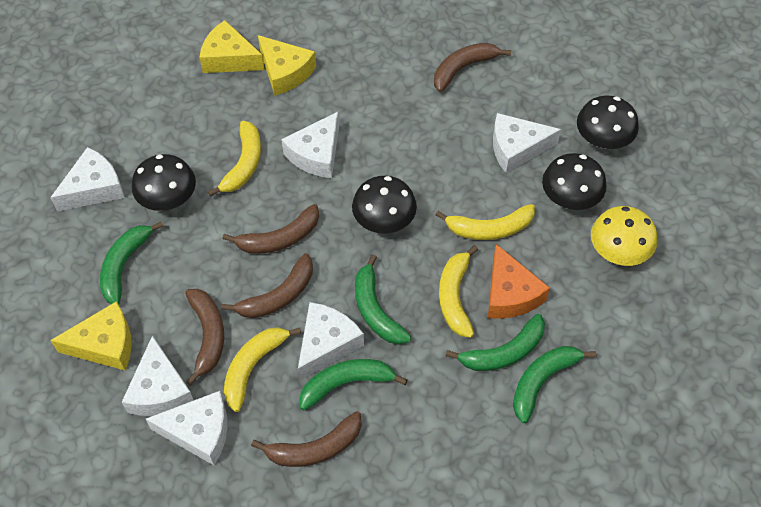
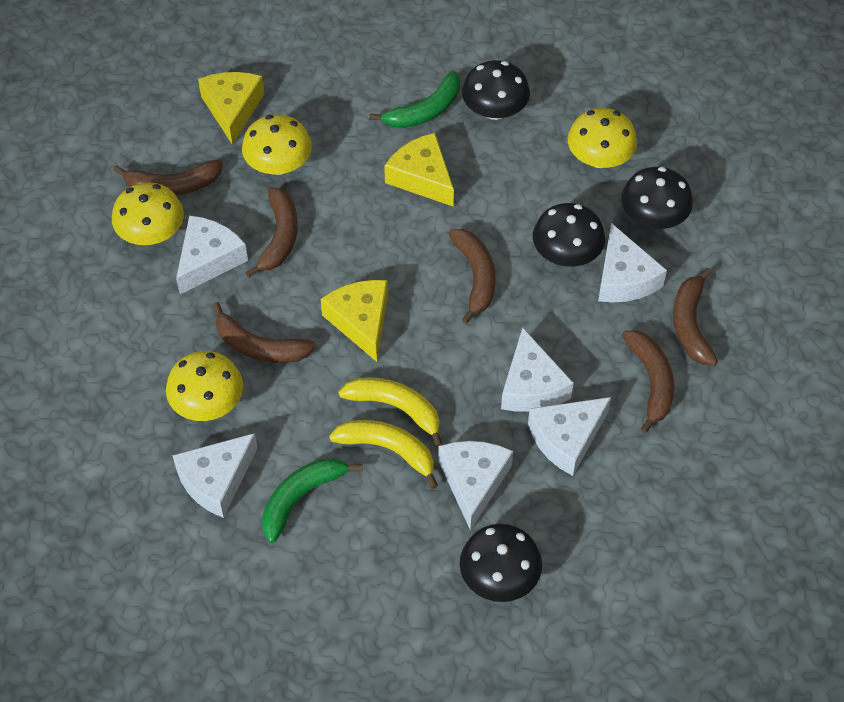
brown banana: [185,289,224,386] [221,253,313,318] [223,204,319,254] [251,411,362,467] [434,43,511,92] = 5 -> [113,159,223,196] [212,302,316,363] [245,187,298,277] [448,229,496,324] [622,330,674,433] [673,268,718,366] = 6
green banana: [100,222,163,305] [300,359,408,410] [355,254,411,344] [446,314,545,371] [513,346,597,423] = 5 -> [262,458,363,543] [369,71,460,129] = 2
orange cheese: [488,244,550,319] = 1 -> none = 0
yellow banana: [208,121,261,197] [224,327,301,412] [436,204,535,240] [439,245,478,338] = 4 -> [329,420,438,489] [338,377,443,448] = 2
yellow mushroom: [591,206,657,266] = 1 -> [112,182,184,245] [166,351,243,421] [242,114,312,175] [568,108,637,168] = 4

